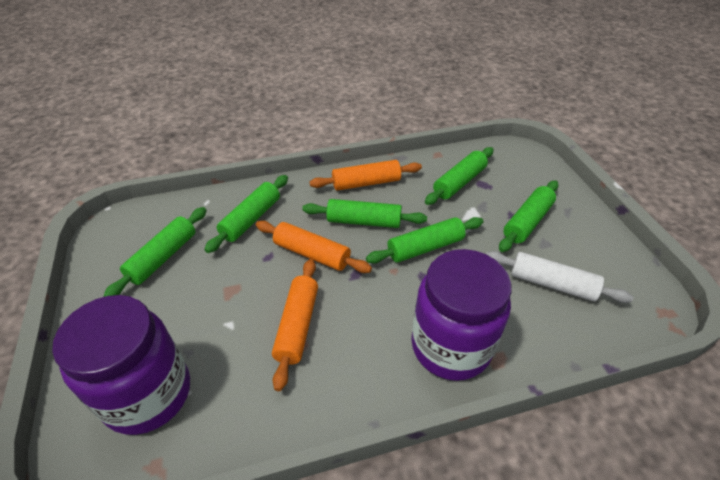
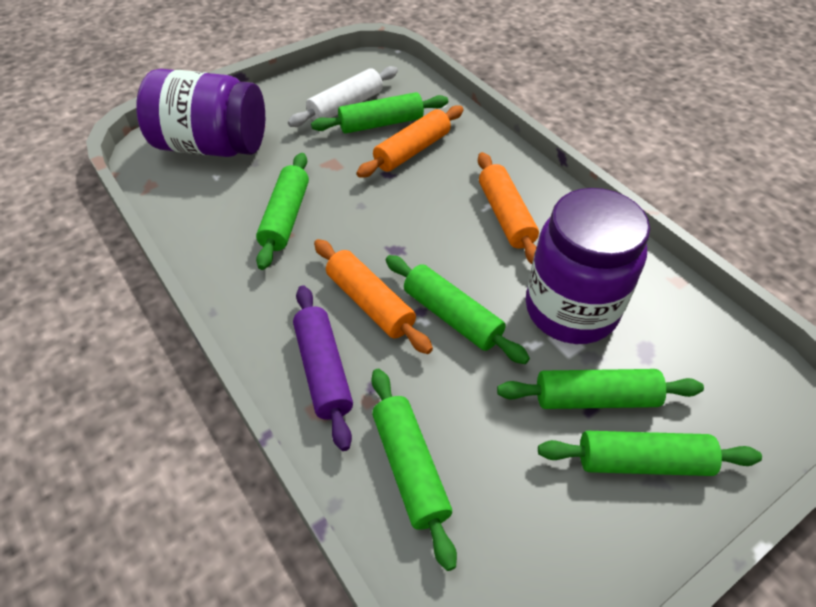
purple rolling pin: none = 0 -> [293,285,353,451] = 1

